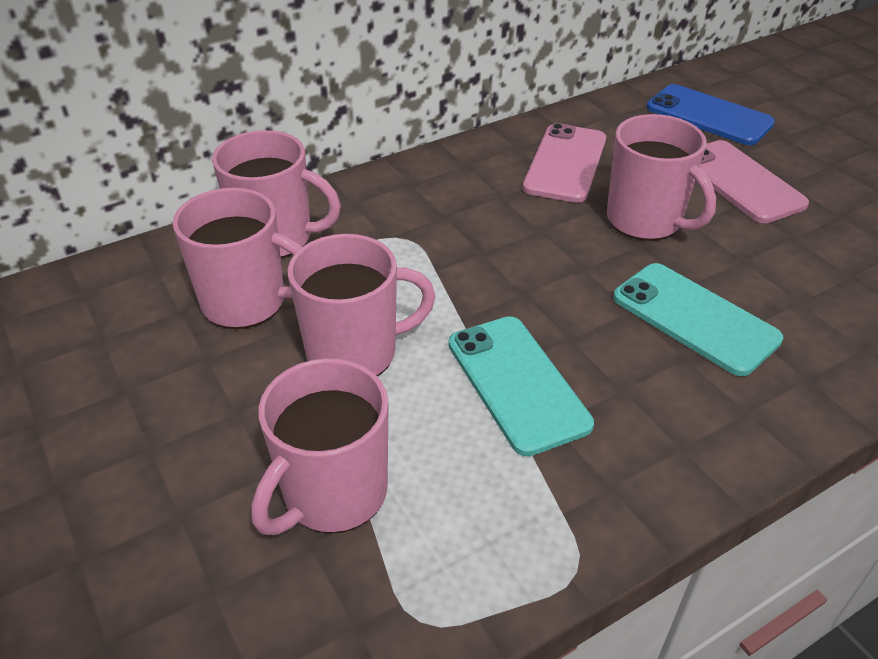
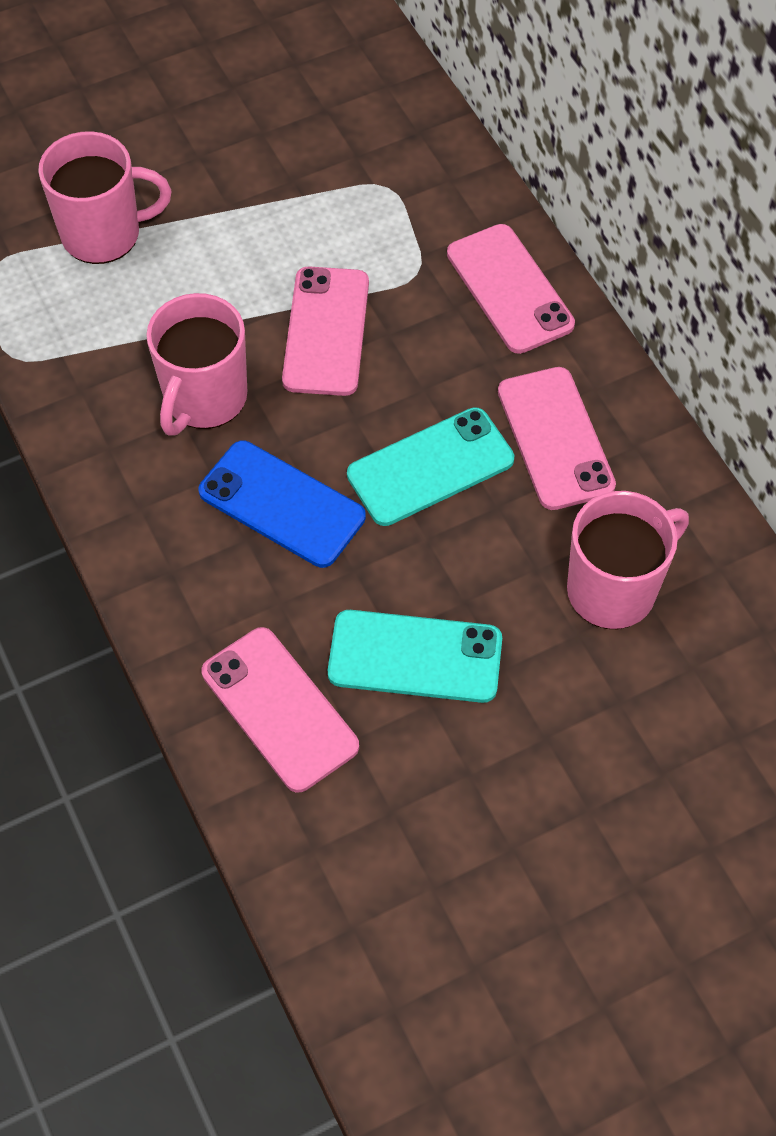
pink mug: [173,188,302,329] [212,130,341,258] [251,358,389,535] [288,234,435,376] [607,114,716,241] = 5 -> [38,131,171,264] [146,293,247,436] [567,491,689,629] = 3
pink phone: [523,123,606,203] [699,140,809,223] = 2 -> [202,627,359,793] [282,267,369,396] [447,224,575,354] [498,367,616,510] = 4

